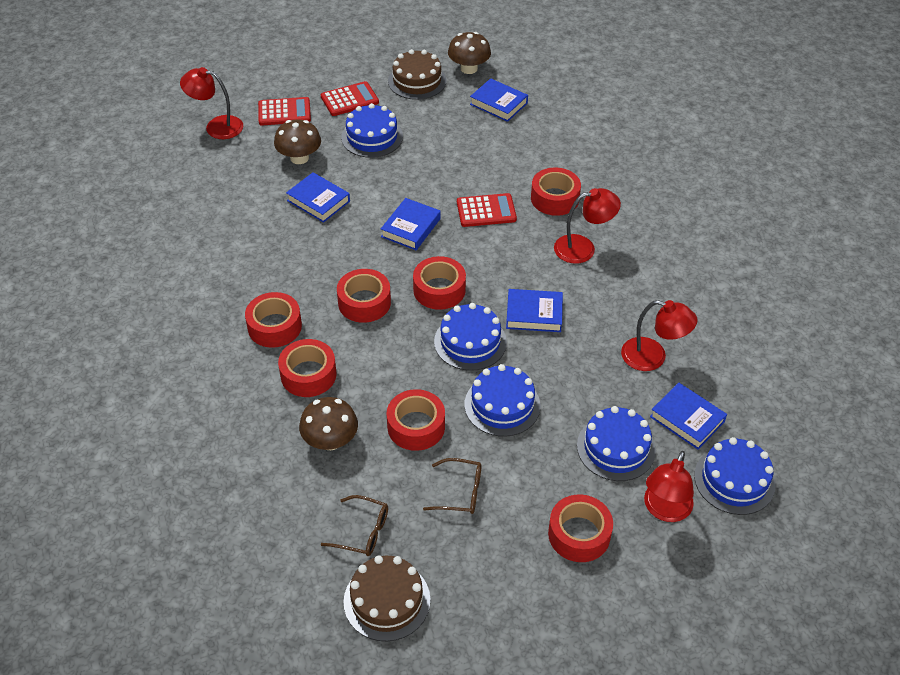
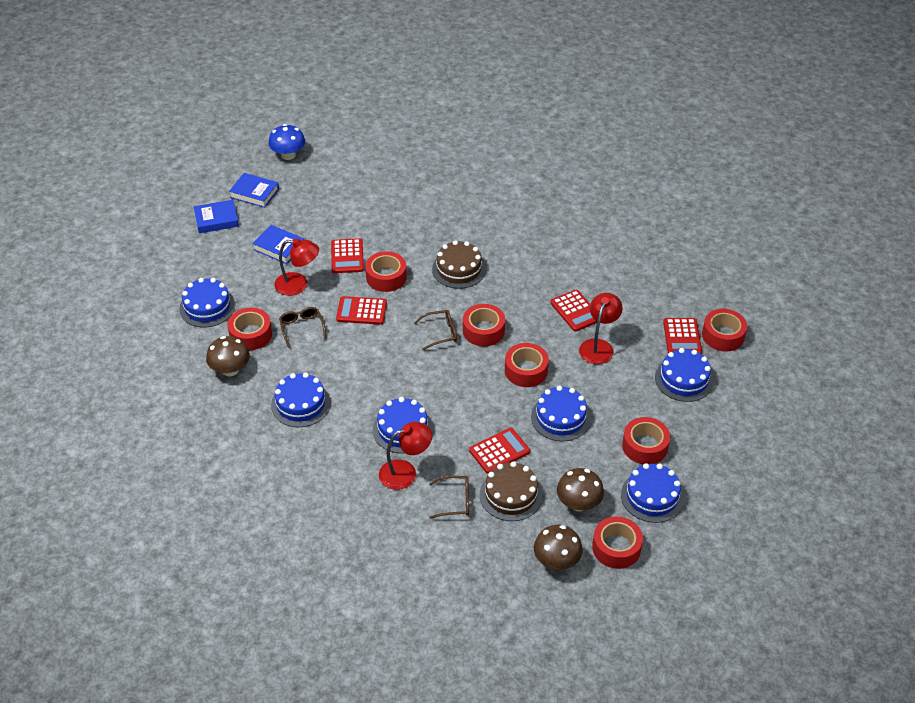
blue book: [286,172,350,223] [381,198,441,250] [470,78,528,122] [506,289,563,332] [650,383,727,450] = 5 -> [194,200,239,233] [229,173,279,208] [252,225,304,264] = 3
blue cake: [341,103,403,158] [434,303,507,371] [464,364,541,437] [577,406,656,481] [694,437,776,515] = 5 -> [179,278,235,327] [271,373,331,427] [373,397,433,454] [531,386,591,441] [621,463,684,523] [655,348,714,402] = 6
blue mushroom: none = 0 -> [268,124,305,160] = 1
brown glasses: [321,495,388,556] [423,458,481,514] = 2 -> [279,307,326,348] [414,310,457,350] [429,476,469,519] = 3
red calculator: [258,97,311,125] [321,81,379,116] [457,193,517,227] = 3 -> [331,238,364,273] [336,296,387,325] [469,428,530,474] [550,290,597,332] [663,318,702,354] = 5
red lamp: [180,67,243,139] [554,188,621,264] [621,300,698,371] [644,451,694,522] = 4 -> [274,238,319,296] [379,422,432,490] [579,293,623,364] = 3

